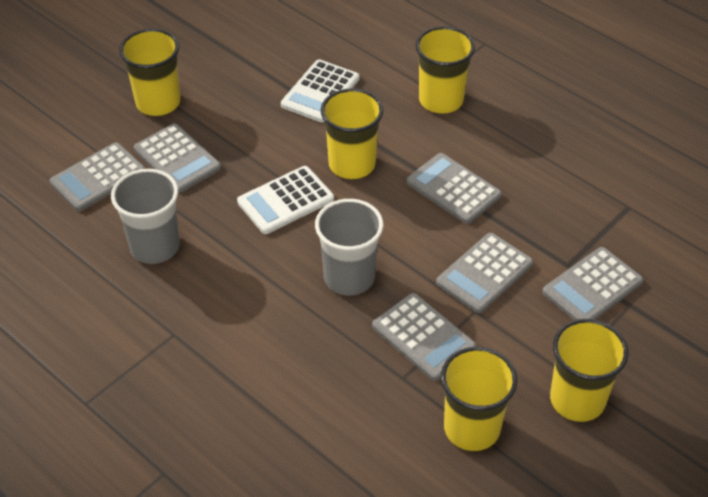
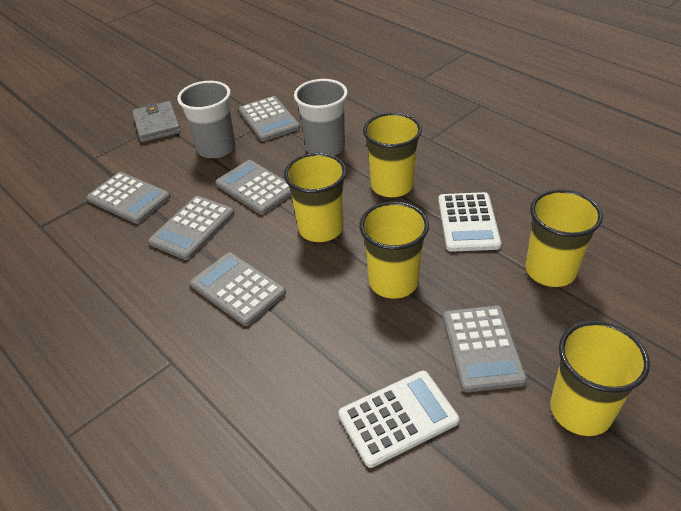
grey wallet: none = 0 -> [132,101,181,142] = 1

